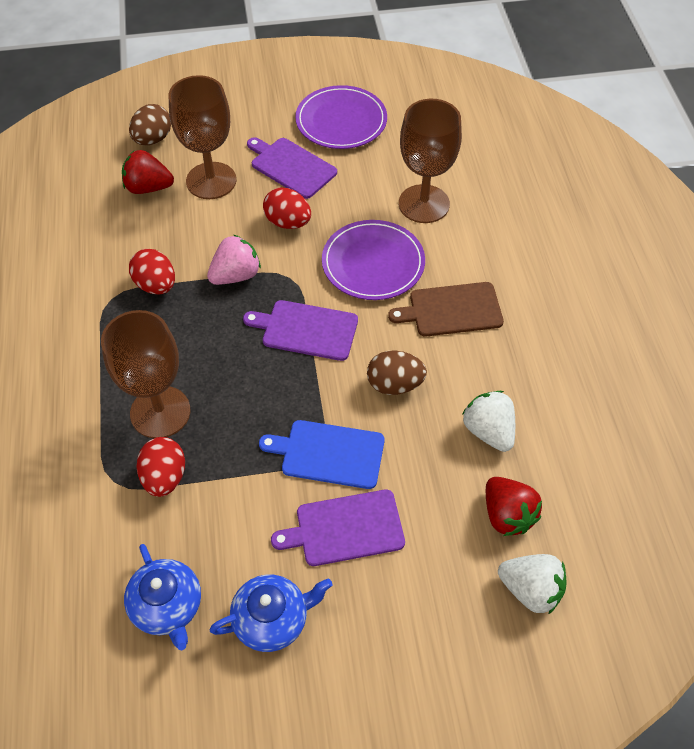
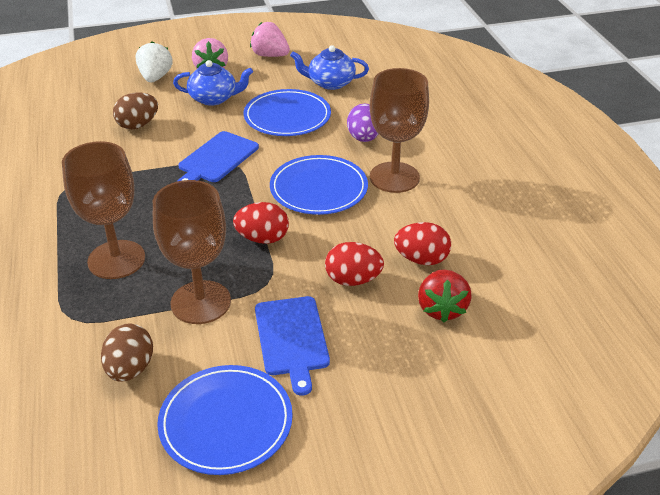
blue cutting board: [259,420,385,489] = 1 -> [177,131,259,182] [255,296,330,396] = 2
blue plate: none = 0 -> [157,365,293,475] [244,89,331,136] [270,155,368,215] = 3
brown cutting board: [388,282,504,337] = 1 -> none = 0
pink strawberry: [207,235,261,285] = 1 -> [192,38,228,69] [250,22,290,57] = 2
purple cutting board: [243,300,358,361] [247,137,337,199] [271,489,405,566] = 3 -> none = 0
purple egg: none = 0 -> [347,103,379,142] = 1
purple plate: [295,85,387,149] [322,220,425,300] = 2 -> none = 0
red strawberry: [122,150,174,194] [486,477,542,536] = 2 -> [418,269,472,322] = 1
white strawberry: [462,391,515,452] [498,554,567,615] = 2 -> [136,41,172,83] = 1

